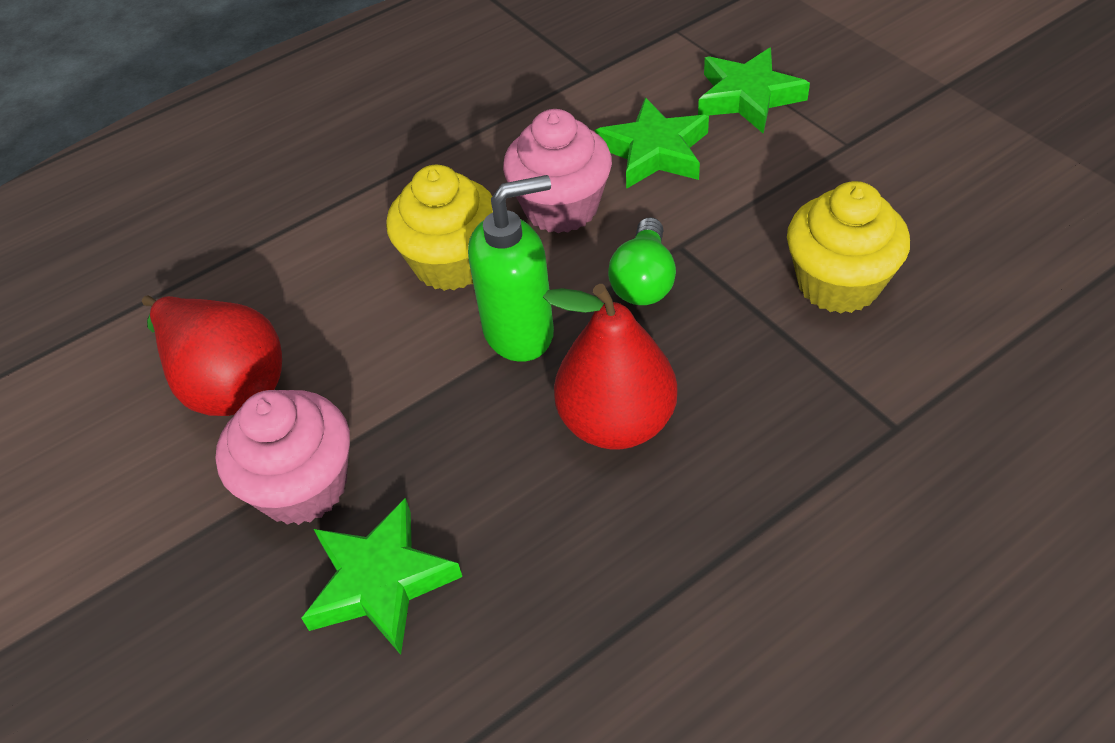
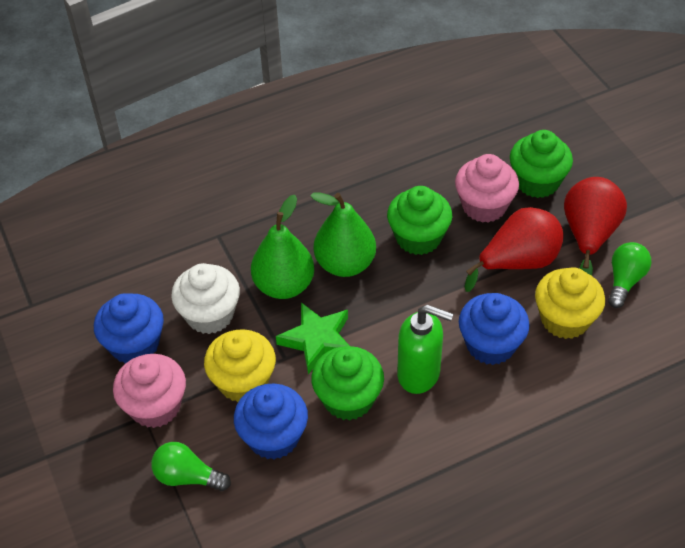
blue cupcake: none = 0 -> [94,293,164,364] [234,383,308,460] [459,293,530,365] = 3
green cupcake: none = 0 -> [311,346,384,420] [387,186,452,255] [510,130,573,198] = 3
green light bulb: [608,217,676,305] = 1 -> [151,442,231,491] [608,242,651,308] = 2
green pear: none = 0 -> [251,195,314,299] [310,193,376,277] = 2
green star: [301,498,462,655] [594,97,709,189] [698,48,810,134] = 3 -> [276,302,350,374] = 1
white cupcake: none = 0 -> [171,263,240,334] = 1

